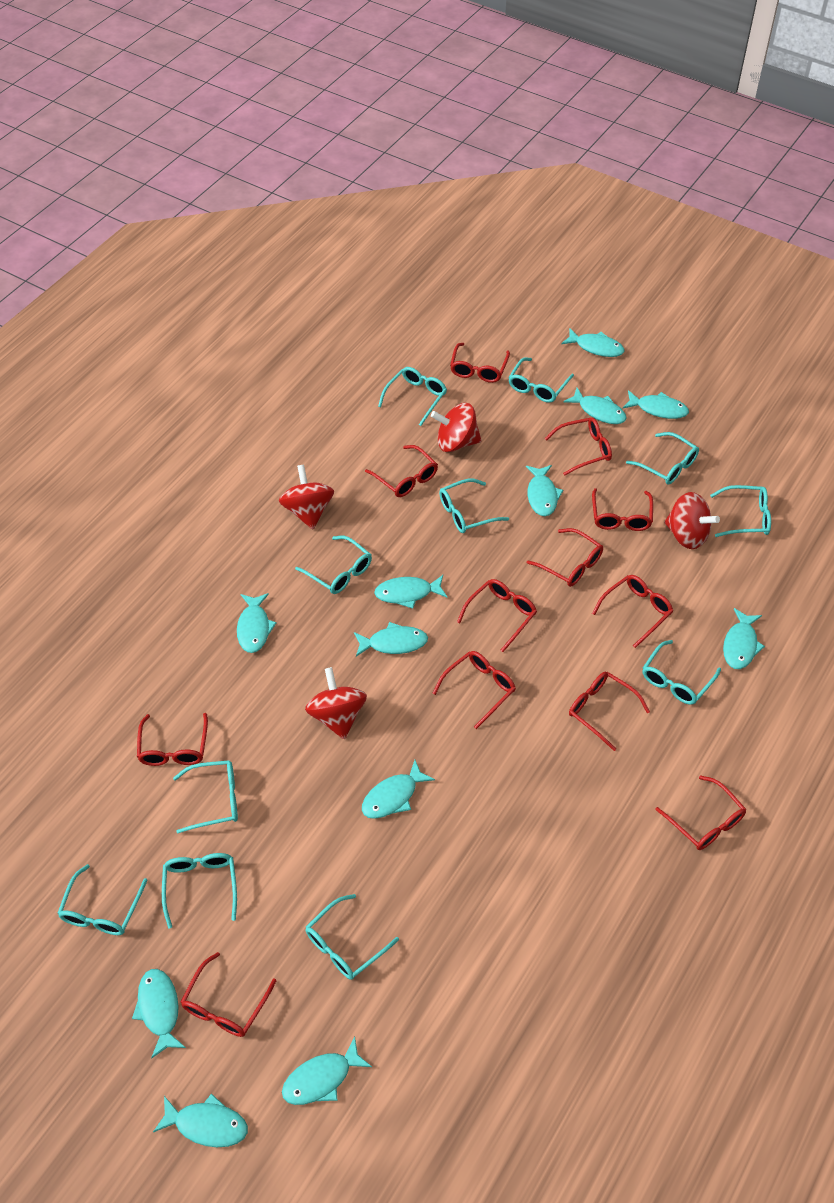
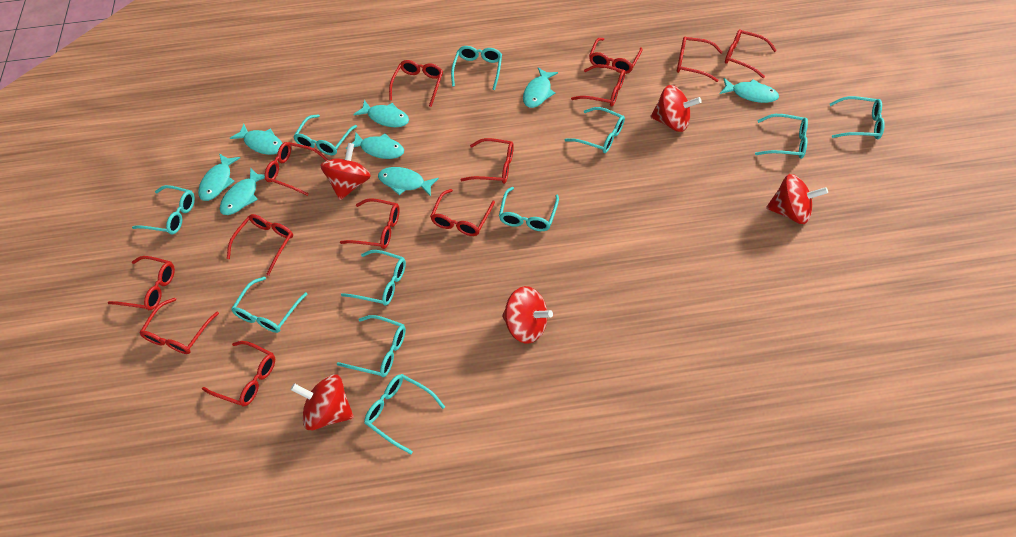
red glasses: [137,713,208,766] [181,952,276,1037] [365,445,438,497] [433,651,516,729] [450,343,510,383] [457,579,537,652] [527,528,603,587] [545,417,612,476] [569,672,650,751] [592,488,653,531] [592,575,673,648] [655,775,747,850] = 12 -> [108,256,175,310] [139,298,219,354] [202,341,275,406] [227,214,293,276] [265,142,328,196] [340,198,400,249] [389,60,443,107] [430,189,495,236] [460,138,514,184] [571,64,625,107] [589,38,643,74] [677,37,723,82] [725,29,777,78] = 13
red spinning top: [279,464,334,529] [305,667,367,739] [431,403,481,452] [664,492,720,549] = 4 -> [291,375,354,430] [320,143,371,200] [502,286,553,344] [651,85,702,132] [766,174,828,224] = 5
turquoise fish: [132,969,186,1059] [153,1093,248,1147] [237,593,277,653] [282,1037,372,1105] [354,622,428,656] [362,760,435,819] [374,575,447,609] [526,465,563,516] [561,328,624,357] [563,388,626,424] [623,390,689,419] [723,608,765,669] = 12 -> [198,154,240,201] [220,168,265,215] [230,124,283,155] [346,132,404,159] [353,100,409,127] [378,167,439,197] [523,67,558,108] [720,78,779,103] = 8

